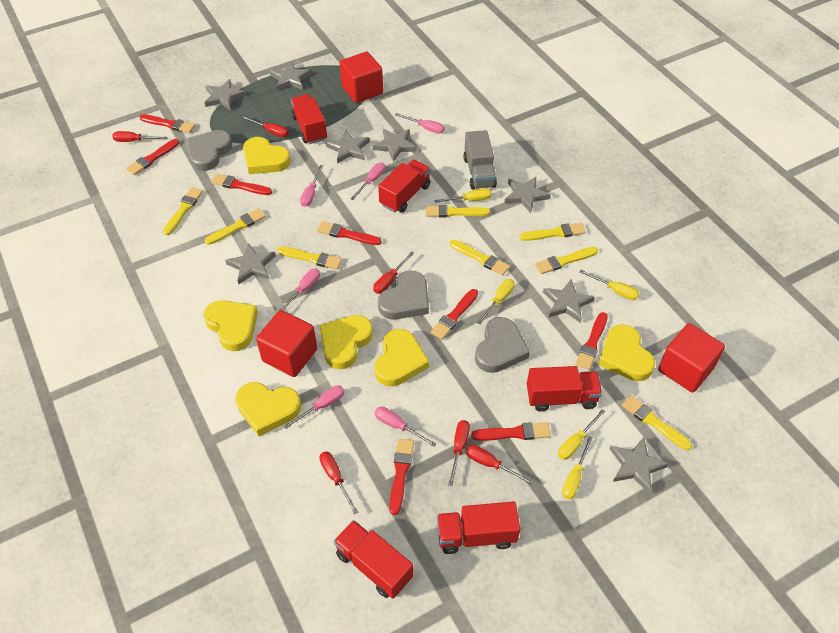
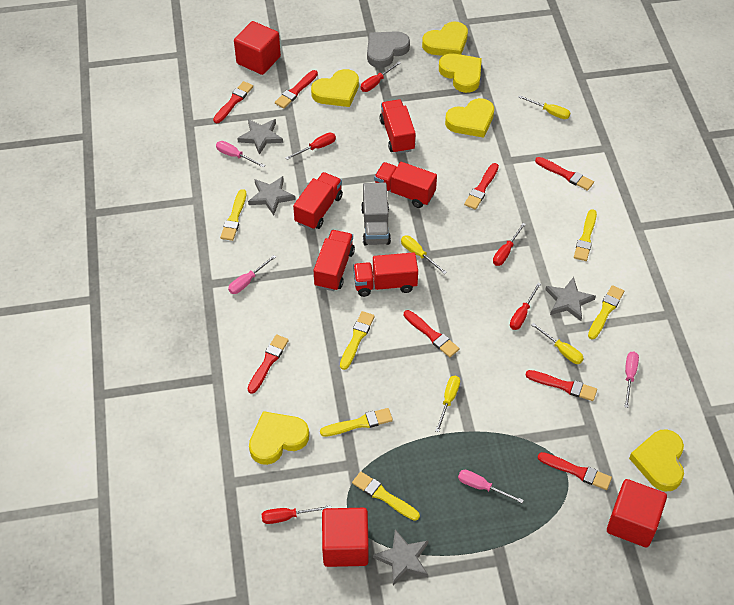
grey heart: [186,130,232,171] [378,271,429,320] [475,317,530,373] = 3 -> [367,31,410,68] = 1
grey star: [204,79,246,110] [225,243,276,284] [270,61,311,91] [326,130,370,164] [372,129,417,162] [504,177,551,213] [543,279,595,323] [609,437,669,493] = 8 -> [237,119,283,155] [248,176,295,215] [373,529,428,586] [545,277,596,321] = 4
pink screwdriver: [280,269,320,311] [284,385,344,429] [300,165,323,207] [350,163,385,200] [375,407,437,447] [395,113,445,134] = 6 -> [216,141,265,168] [228,255,276,294] [458,470,524,503] [624,351,639,408] = 4
red screwdriver: [112,131,168,142] [242,116,289,137] [320,451,358,514] [373,252,414,294] [448,420,470,486] [466,445,534,485] = 6 -> [261,505,331,524] [285,132,336,160] [361,62,401,92] [493,223,526,266] [510,283,541,330] = 5
yellow brush: [163,188,203,235] [205,208,266,245] [277,246,342,270] [426,205,490,217] [450,239,510,276] [520,223,585,241] [535,247,598,274] [622,395,692,450] = 8 -> [220,189,246,241] [320,408,393,437] [340,311,375,370] [352,472,420,521] [574,209,597,261] [588,285,624,339] = 6
yellow screwdriver: [434,188,492,203] [477,279,515,324] [558,409,605,460] [562,436,593,499] [580,270,639,300] = 5 -> [401,236,447,274] [435,376,460,432] [518,95,570,119] [531,323,584,364] = 4

